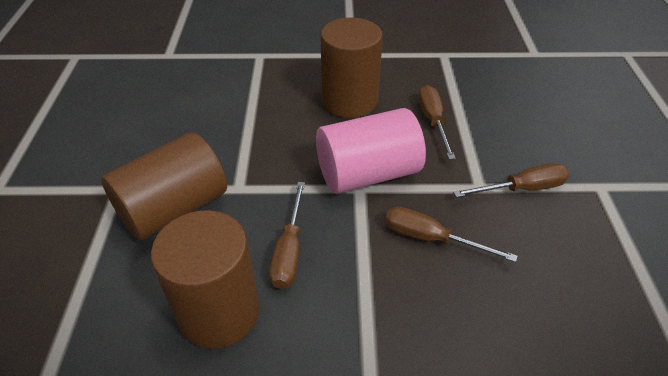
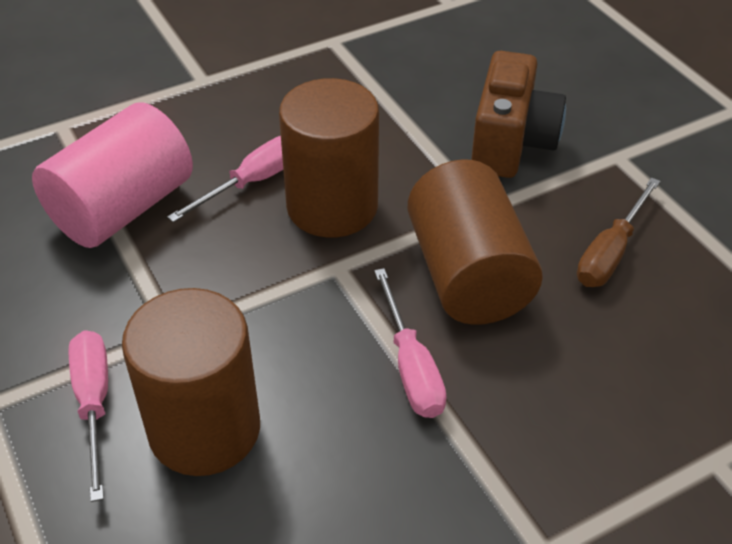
brown camera: none = 0 -> [471,51,566,178] = 1
brown screwdriver: [269,182,305,289] [385,207,518,262] [418,85,456,159] [453,163,569,197] = 4 -> [577,177,660,287] = 1
pink screwdriver: none = 0 -> [69,330,108,502] [167,136,283,222] [374,268,447,418] = 3

